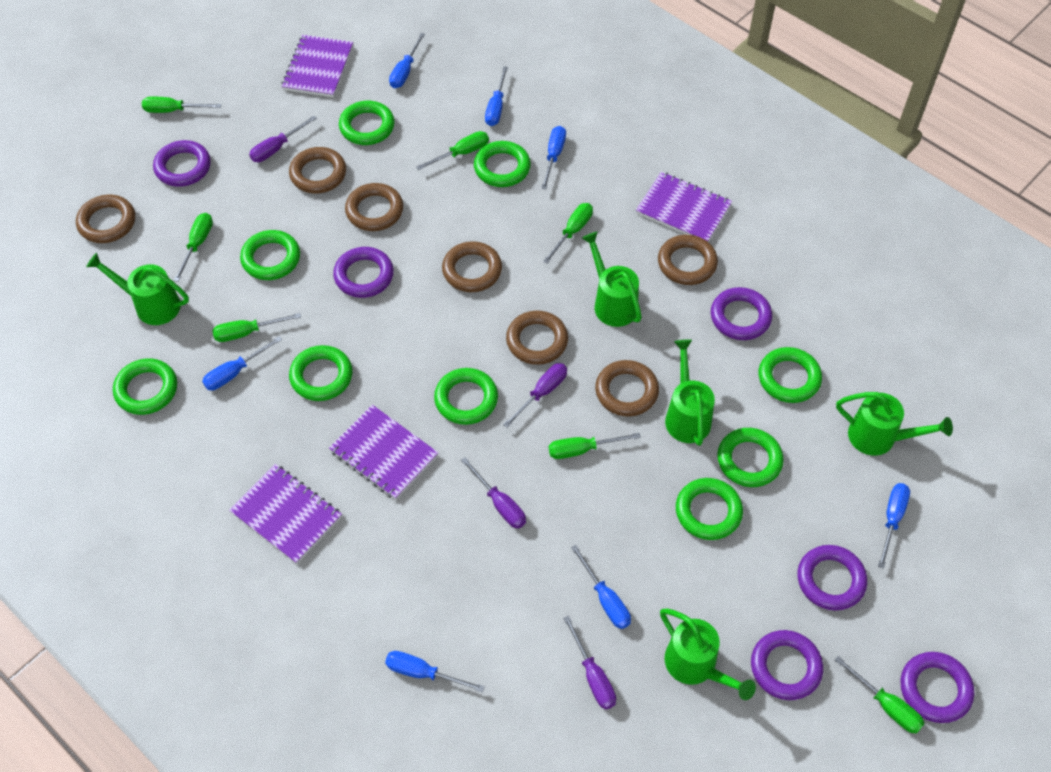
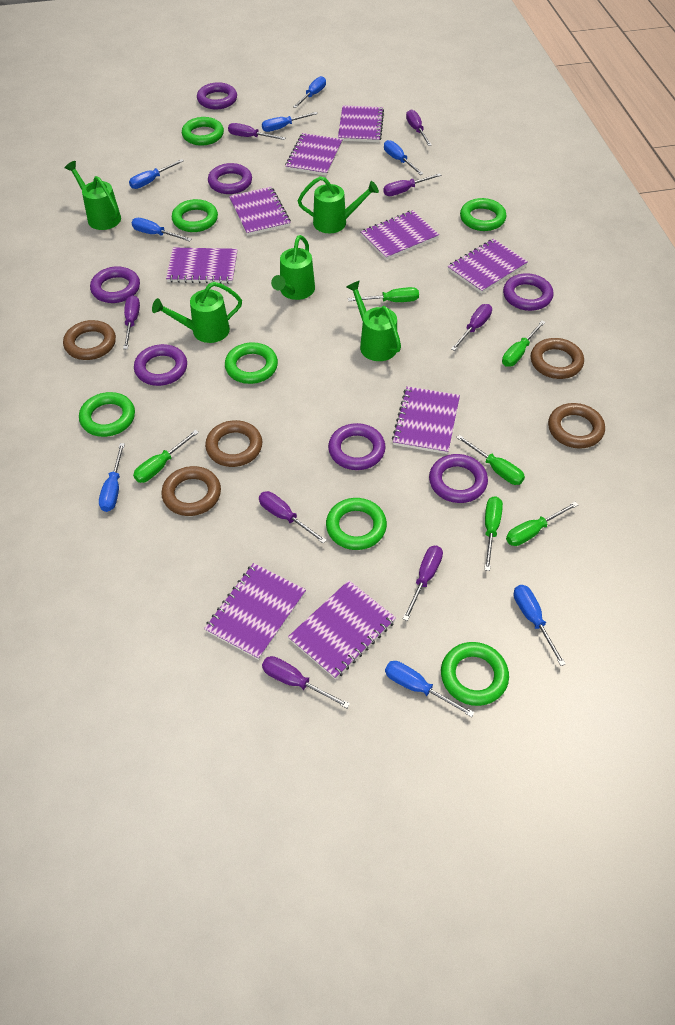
blue screwdriver: [202,336,282,390] [385,651,485,692] [389,33,425,88] [485,66,508,126] [541,126,566,189] [571,545,631,629] [878,483,910,569] = 7 -> [99,443,125,512] [129,159,184,189] [132,218,192,241] [262,112,318,132] [293,76,326,108] [384,140,423,175] [385,661,475,717] [514,585,566,666] = 8
brown ring: [76,195,135,243] [289,147,346,194] [345,183,403,231] [442,241,502,292] [506,311,568,365] [595,360,659,417] [658,235,718,285] = 7 -> [63,320,116,360] [161,466,221,516] [205,420,262,467] [531,338,584,379] [548,403,605,448] = 5
green ring: [113,358,177,415] [240,230,300,280] [289,345,352,401] [339,101,395,145] [434,368,498,425] [474,141,531,187] [676,478,743,540] [717,428,784,487] [759,347,822,403] = 9 -> [79,392,135,437] [172,199,218,232] [182,117,224,146] [225,342,278,384] [326,498,387,550] [441,642,509,706] [460,198,507,231] = 7
green screwdriver: [142,97,221,113] [174,213,213,282] [212,313,301,342] [416,131,489,170] [543,203,593,264] [549,433,641,459] [835,656,924,734] = 7 -> [133,430,199,483] [348,287,419,302] [456,435,525,485] [484,496,503,571] [502,321,546,367] [506,502,578,546] = 6
purple notebook: [229,464,342,564] [281,35,353,97] [329,405,438,500] [636,172,732,242] = 4 -> [166,248,238,284] [204,563,306,660] [229,187,291,236] [285,133,343,176] [288,580,396,679] [338,105,384,142] [360,210,439,260] [392,386,460,454] [447,239,528,293] = 9
purple ring: [153,140,211,187] [333,247,394,298] [711,287,772,340] [751,630,823,700] [798,545,867,611] [901,652,974,723] = 6 -> [90,266,140,303] [134,344,187,386] [197,82,237,109] [208,163,252,194] [328,423,386,470] [429,454,488,503] [503,273,553,311] = 7
purple screwdriver: [249,116,317,162] [461,457,526,528] [503,363,567,428] [563,616,616,709] = 4 -> [123,295,140,349] [228,123,285,140] [259,491,327,544] [262,656,350,708] [383,173,441,196] [403,546,443,621] [406,110,432,146] [451,304,492,351] = 8

